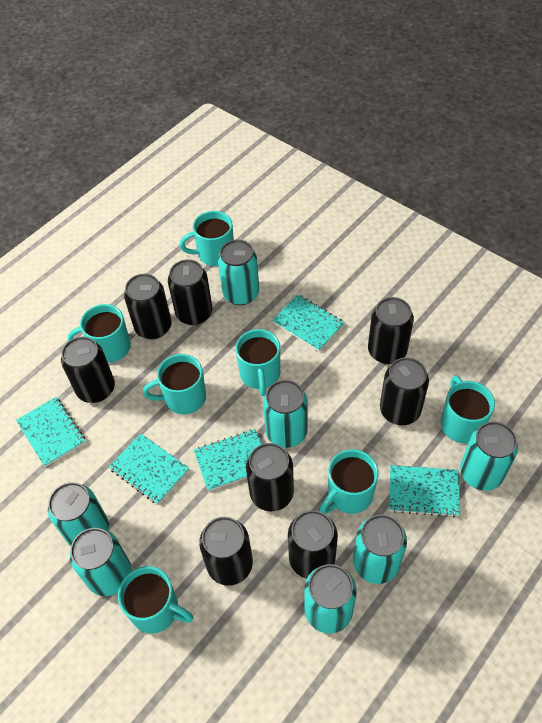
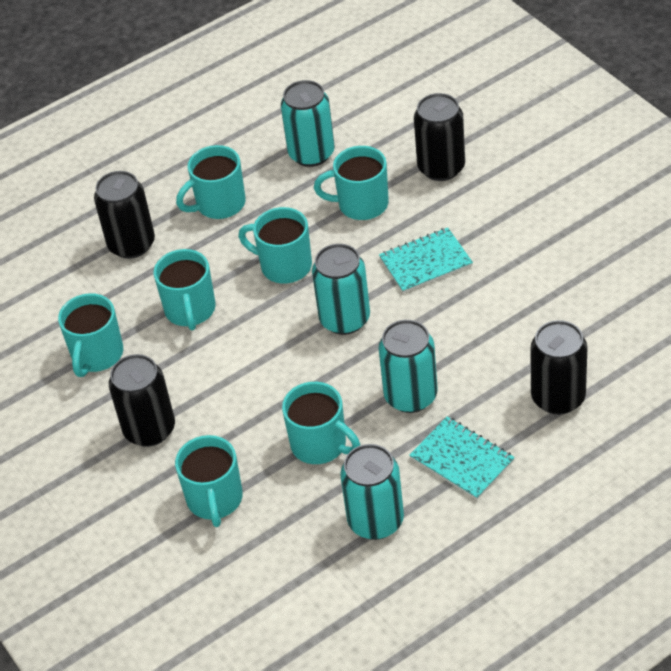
black can: [61,337,115,403] [124,274,172,339] [168,259,213,325] [199,517,253,586] [246,443,294,511] [288,510,338,579] [368,297,414,364] [380,357,429,425] = 8 -> [94,171,155,259] [109,354,175,447] [414,93,465,181] [531,320,588,415] = 4
turquoise can: [48,482,109,546] [70,528,132,596] [218,240,259,305] [263,380,308,448] [304,564,357,634] [353,515,407,584] [460,421,518,491] = 7 -> [281,80,335,167] [312,244,370,335] [340,444,404,540] [379,320,438,413] = 4
turquoise notebook: [16,397,86,467] [109,433,189,504] [194,429,261,491] [272,294,344,351] [390,465,460,517] = 5 -> [379,228,473,293] [409,417,515,500] = 2

